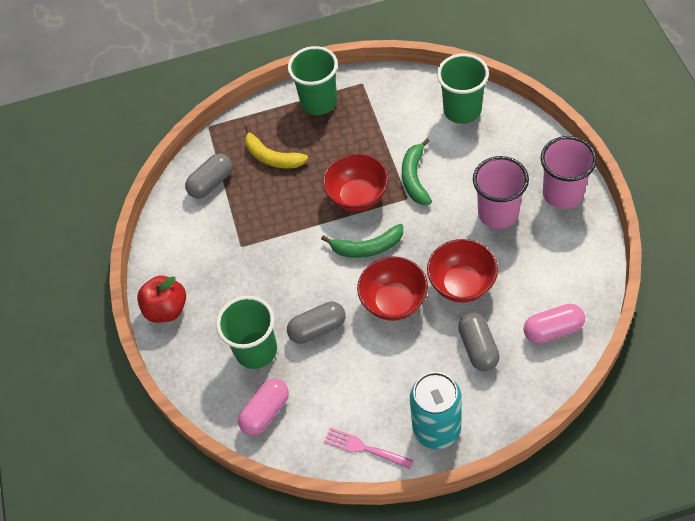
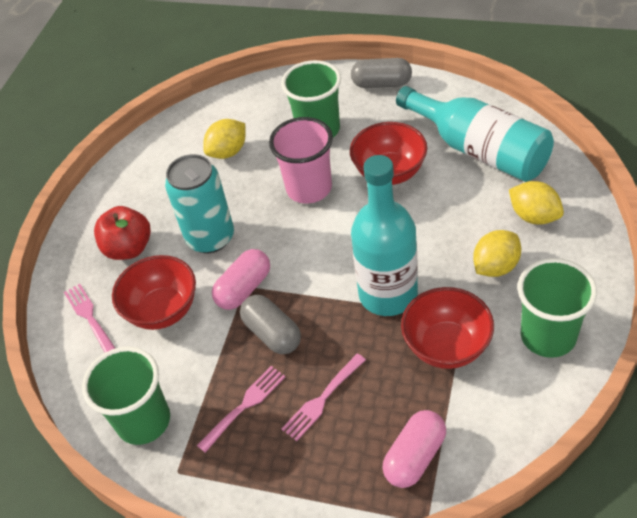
green banana: [321,224,403,258] [402,138,432,205] = 2 -> none = 0
grey capsule: [185,153,232,199] [287,302,346,344] [458,313,500,371] = 3 -> [240,295,301,354] [351,58,412,88] = 2
pink cup: [473,156,529,229] [541,136,597,209] = 2 -> [269,117,333,203] = 1
pink fork: [324,427,413,469] = 1 -> [64,284,115,352] [197,366,285,453] [281,353,366,441] = 3
turquoise bottle: none = 0 -> [351,155,418,316] [396,86,554,182] = 2
yellow banana: [245,125,308,169] = 1 -> none = 0
yellow lemon: none = 0 -> [203,119,245,159] [473,230,521,277] [509,181,564,225] = 3

